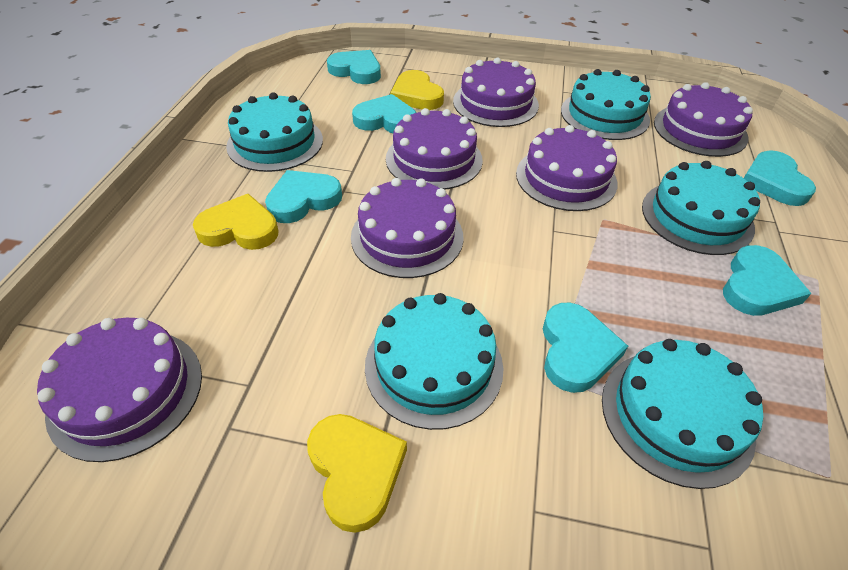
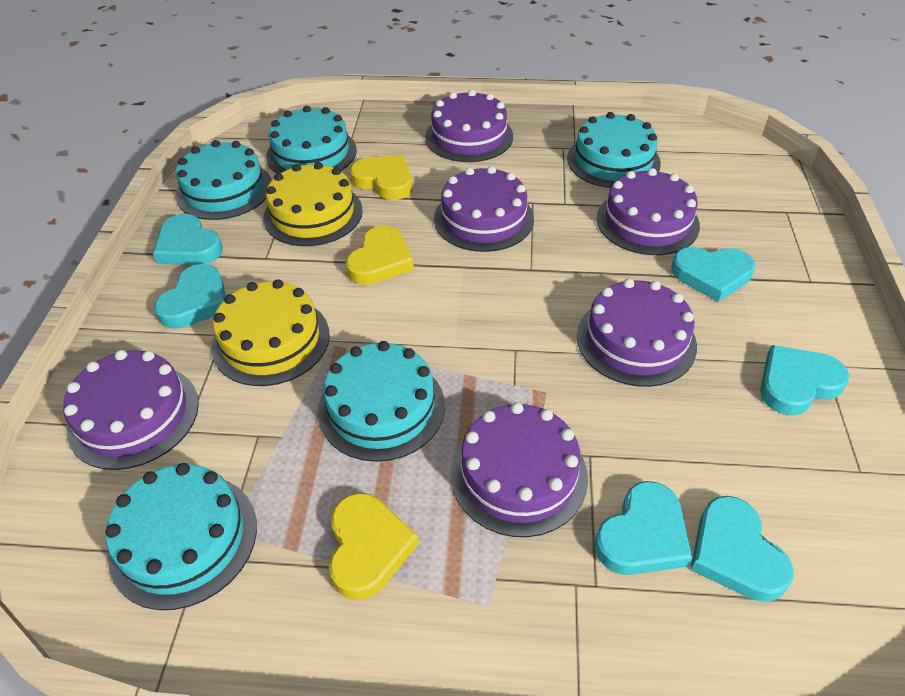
yellow cake: none = 0 -> [212,279,330,386] [263,162,363,246] = 2

